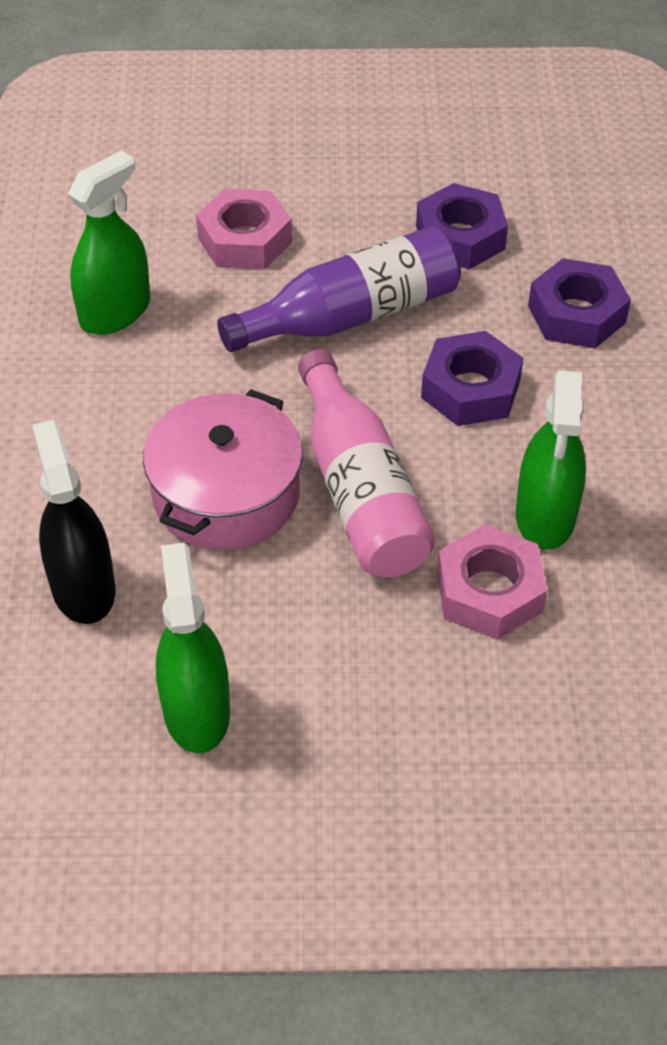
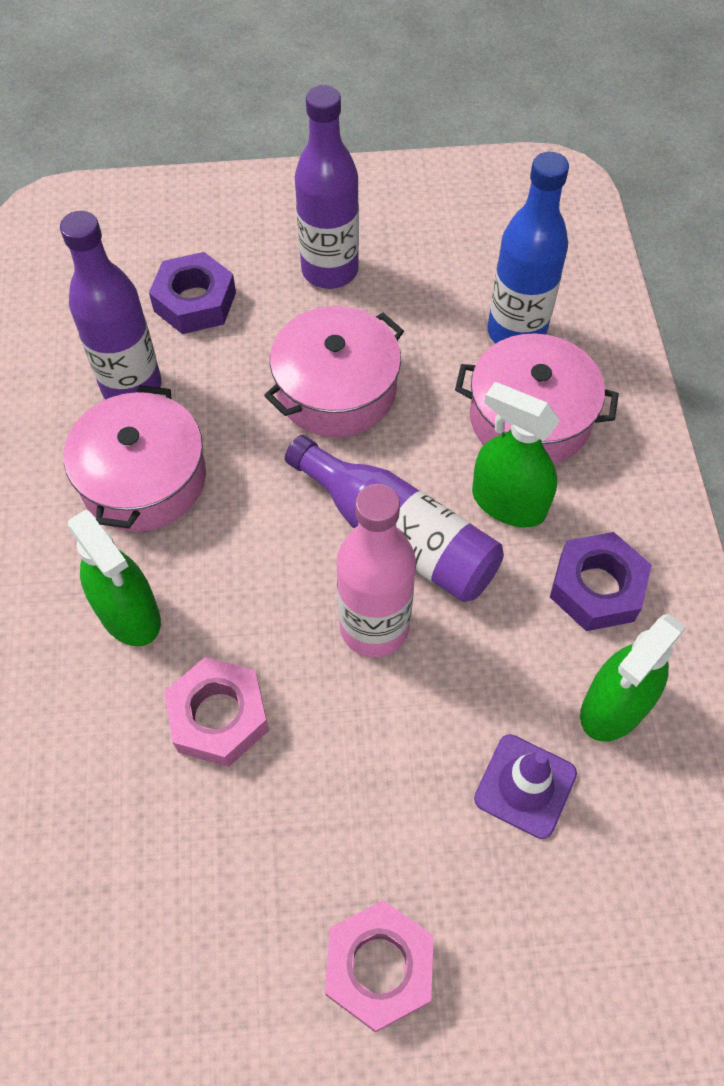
black spray bottle: [32,420,115,624] = 1 -> none = 0
blue bottle: none = 0 -> [488,152,569,344] = 1
pink pot: [143,389,303,550] = 1 -> [64,385,206,532] [264,306,404,437] [455,333,619,464] = 3
purple bottle: [217,226,461,352] = 1 -> [60,211,162,399] [285,435,504,602] [295,85,359,289] = 3
purple nut: [416,183,508,269] [421,331,523,426] [528,258,631,348] = 3 -> [149,252,236,334] [550,532,652,631] = 2
purple traffic cone: none = 0 -> [474,734,577,839] = 1

